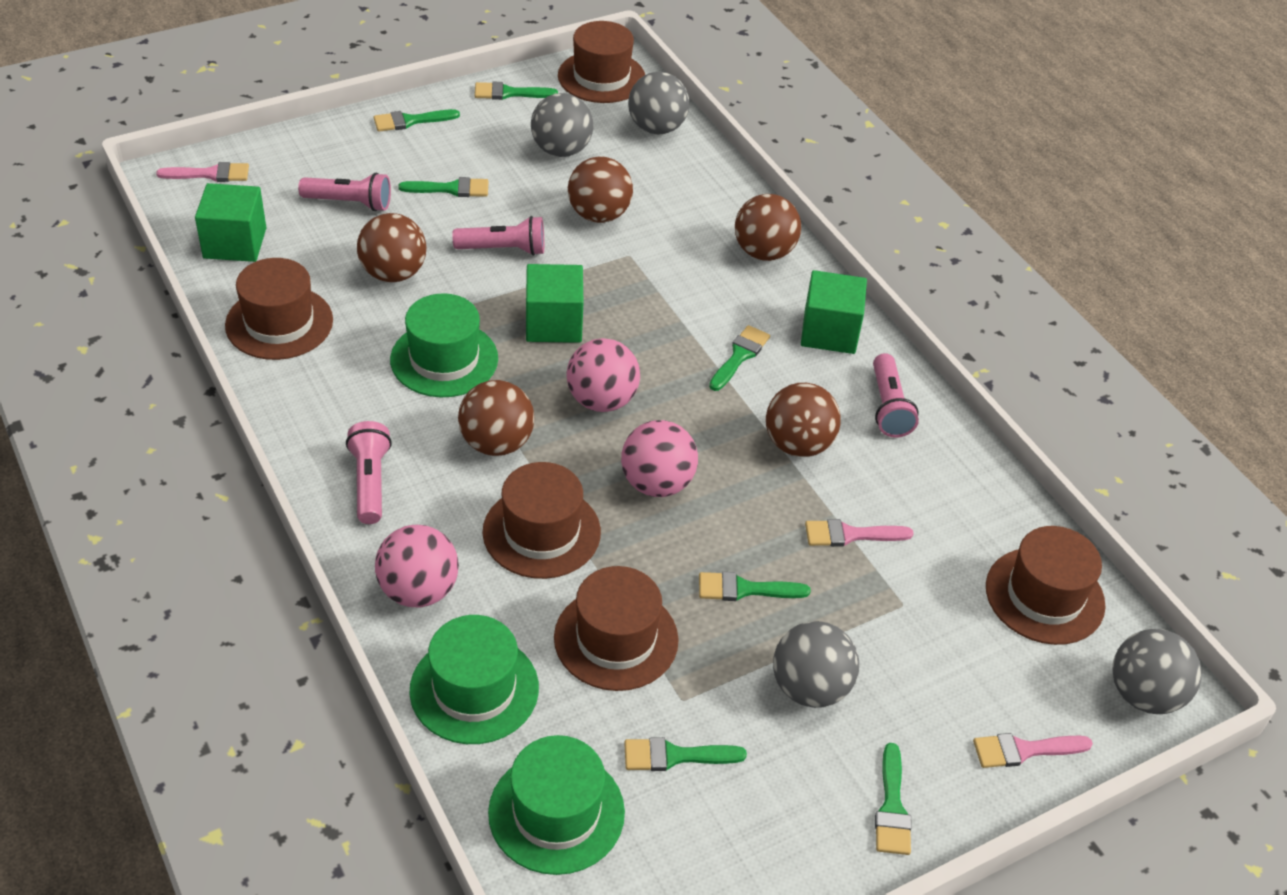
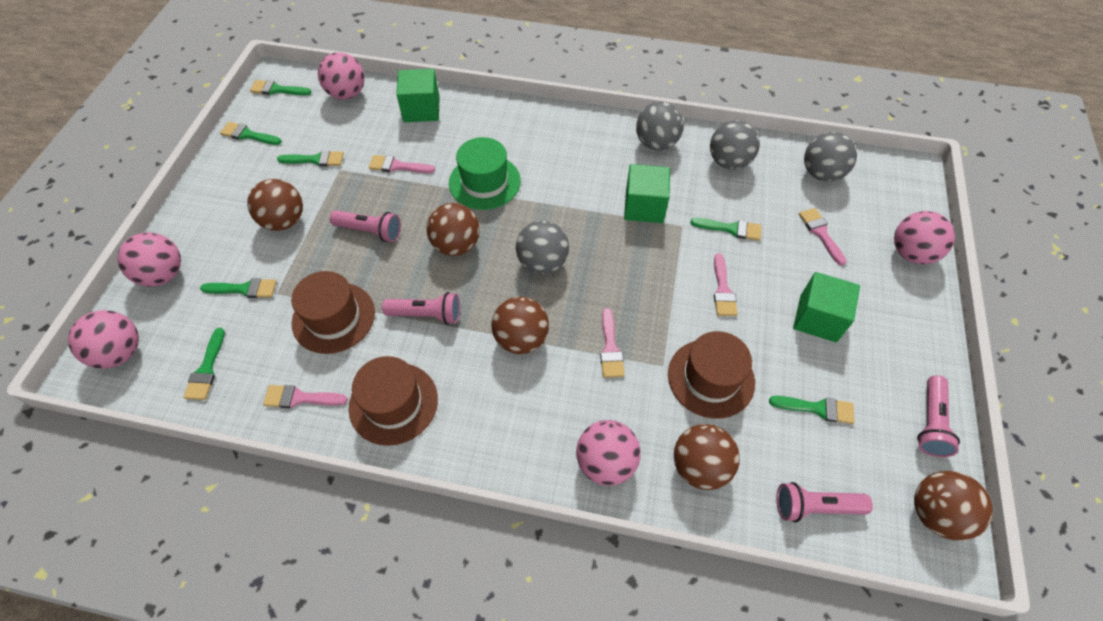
brown hat: [225,258,333,360] [482,462,601,579] [554,566,679,691] [558,21,645,103] [986,526,1106,645] = 5 -> [291,271,375,354] [349,356,438,446] [668,331,755,419] = 3
green hat: [390,293,498,397] [409,615,539,744] [488,735,625,875] = 3 -> [449,137,521,210] = 1
pink ball: [375,525,459,608] [567,338,640,412] [621,420,698,497] = 3 -> [68,310,139,369] [117,232,181,287] [318,52,364,99] [576,420,641,486] [894,211,955,264] = 5
pink brush: [156,162,249,182] [805,519,914,547] [973,733,1093,768] = 3 -> [263,385,348,408] [369,155,435,173] [600,308,625,378] [714,254,738,316] [799,208,846,266] = 5

